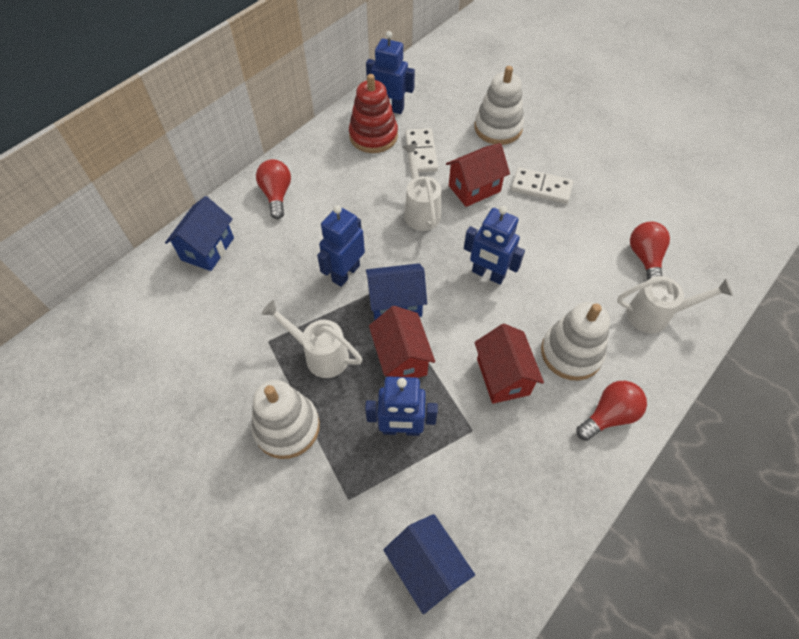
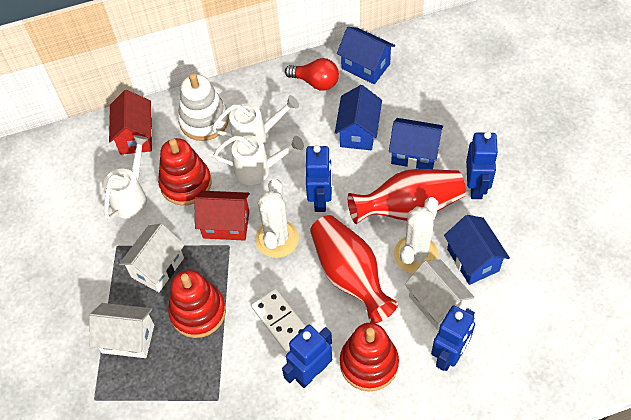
blue house: [165,196,234,271] [366,263,427,320] [383,514,475,614] = 3 -> [335,85,382,150] [337,27,395,84] [389,118,443,169] [444,215,510,285] = 4
red house: [369,306,435,378] [446,143,510,207] [474,324,544,404] = 3 -> [109,90,153,155] [194,191,250,241] = 2
red light bulb: [256,159,291,219] [576,381,647,441] [630,222,670,280] = 3 -> [285,58,339,91] = 1
red stacking toy: [349,74,398,153] = 1 -> [158,138,212,206] [168,270,226,338] [340,323,399,391] = 3
red vase: none = 0 -> [310,215,398,323] [348,169,466,224] = 2
white cactus: none = 0 -> [255,179,299,258] [394,197,438,274] = 2
white domino: [405,128,438,173] [511,167,573,204] = 2 -> [251,289,306,353] = 1
white house: none = 0 -> [89,303,154,358] [119,224,185,292] [405,260,475,330] = 3
white stacking toy: [251,380,320,459] [474,66,524,145] [541,302,610,381] = 3 -> [178,73,229,141] = 1

